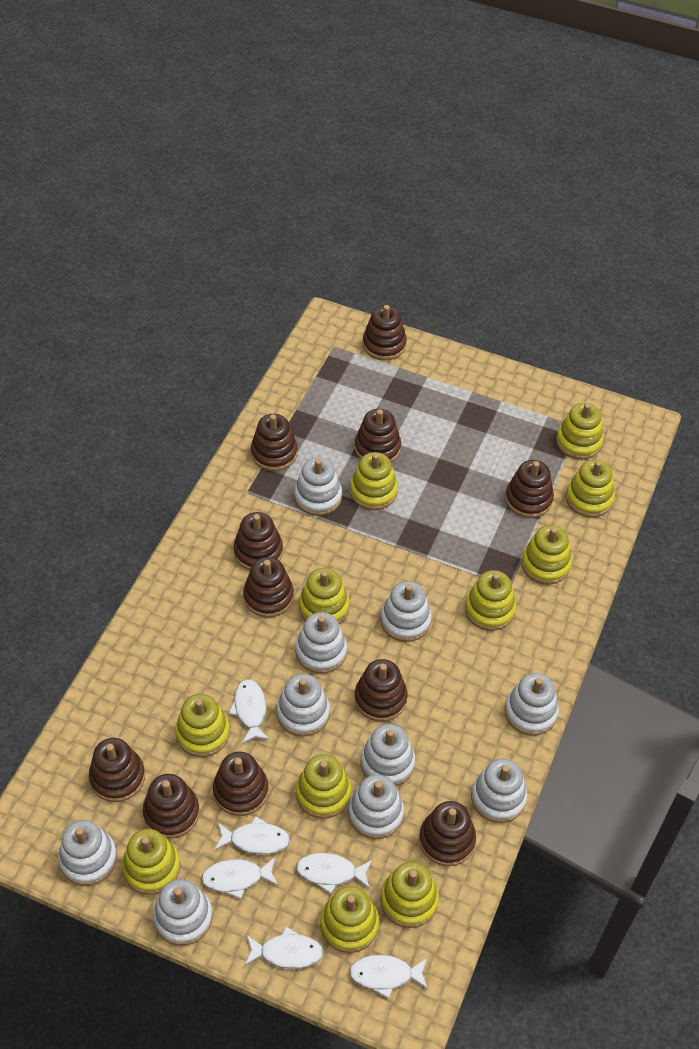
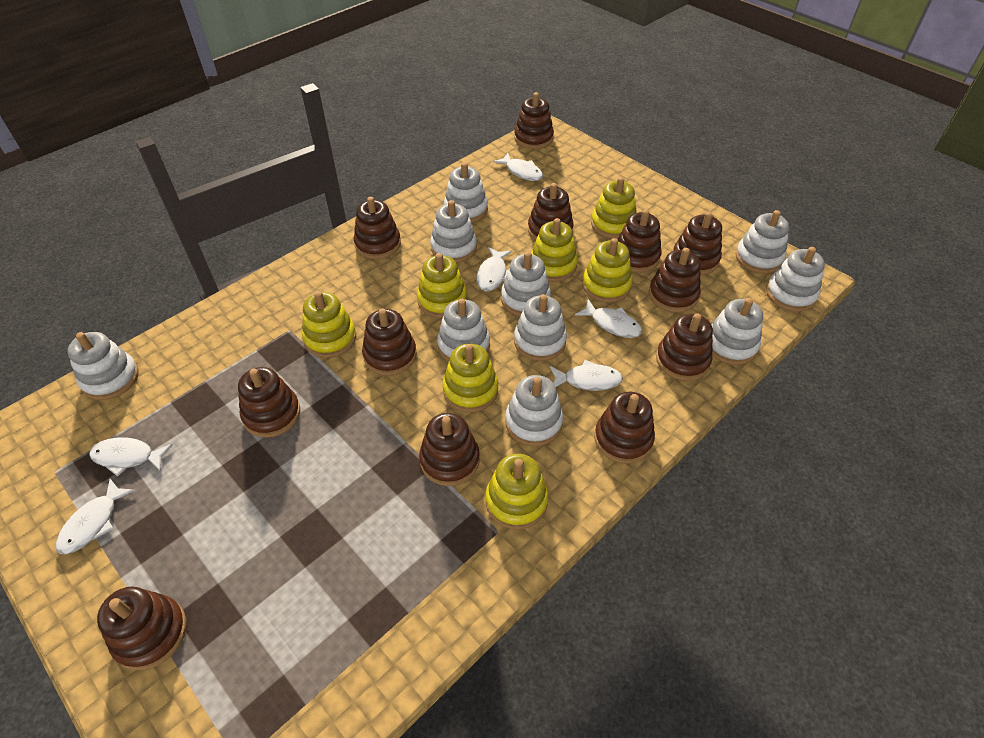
brown stacking toy: [89,738,145,802] [143,774,200,839] [213,752,269,816] [233,512,283,570] [243,557,294,618] [251,414,298,471] [355,409,401,462] [355,659,407,722] [363,305,407,360] [419,801,476,866] [505,460,554,518] = 11 -> [97,587,187,670] [238,367,300,438] [354,197,401,259] [362,308,417,376] [419,413,480,486] [514,92,554,149] [528,183,573,241] [594,392,655,464] [618,209,661,273] [649,248,701,313] [656,313,713,381] [673,212,722,275] = 12
yellow stacking toy: [122,829,180,895] [175,694,230,757] [296,754,351,819] [299,568,349,624] [320,886,379,953] [350,452,398,510] [380,862,439,928] [465,570,516,631] [522,525,572,585] [556,403,604,460] [566,459,615,517] = 11 -> [302,291,356,358] [417,253,467,318] [443,343,498,412] [485,454,548,530] [531,218,578,282] [582,238,632,303] [591,177,636,239] = 7

